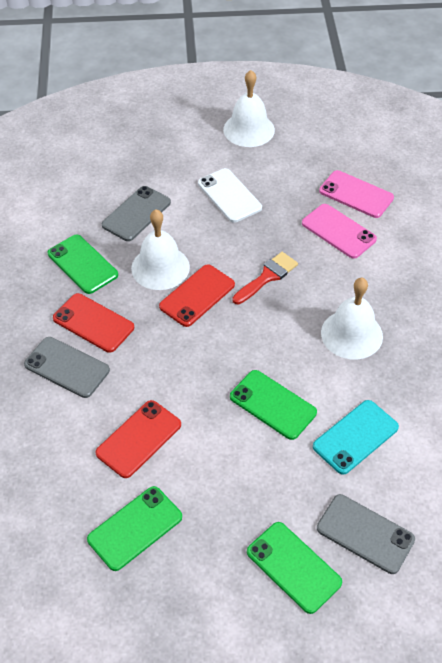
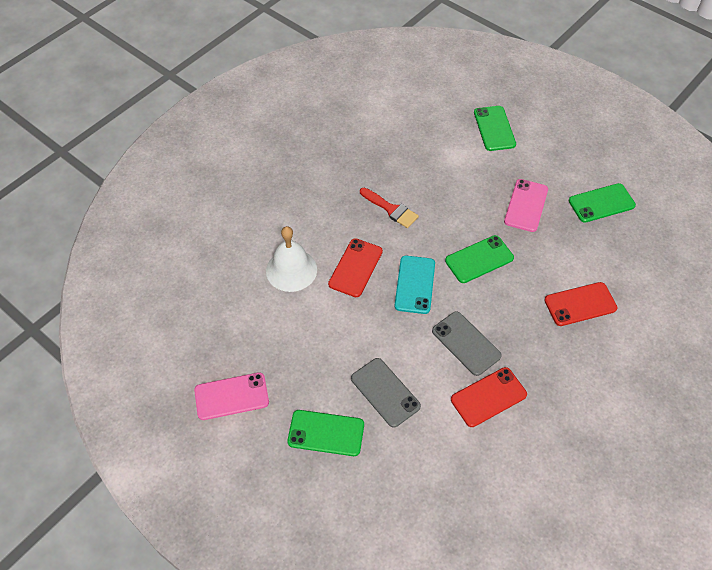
grey phone: [24,337,110,398] [102,186,171,241] [317,494,415,574] = 3 -> [351,358,421,428] [432,311,502,376] = 2
white bell: [131,209,190,290] [223,70,275,147] [321,278,383,360] = 3 -> [266,226,317,292] = 1
white phone: [198,168,262,223] = 1 -> none = 0

